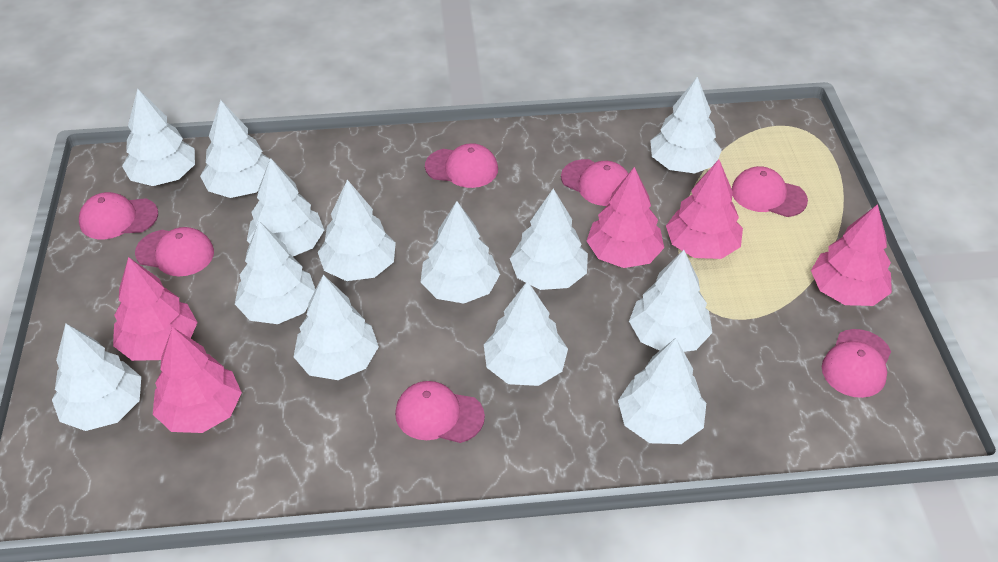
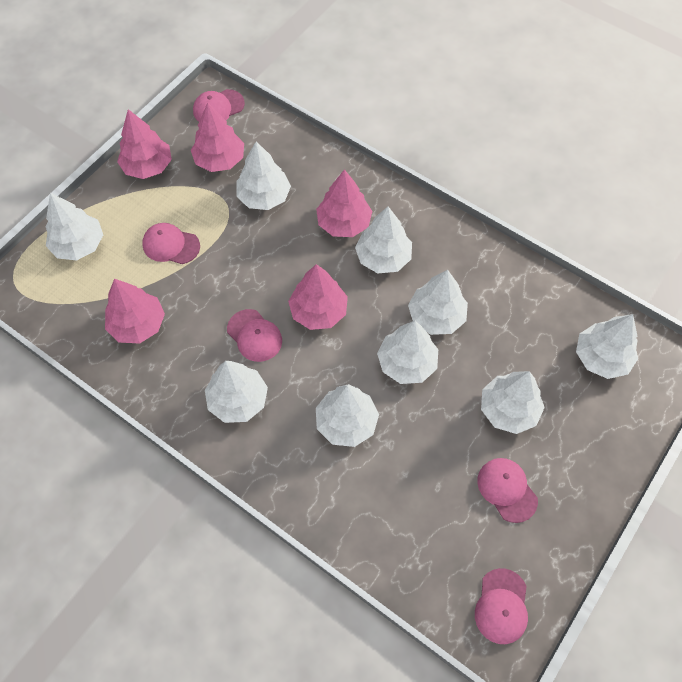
pink cap: [79,192,158,239] [135,227,214,276] [395,381,485,443] [425,143,498,188] [561,159,628,206] [732,166,808,217] [822,329,891,398] = 7 -> [142,223,200,264] [193,89,245,122] [227,309,282,362] [475,568,528,644] [477,458,538,523] = 5
white tree: [52,324,141,431] [122,89,195,186] [200,100,270,198] [235,221,316,324] [247,158,324,257] [294,275,379,380] [318,180,396,281] [421,201,500,303] [484,281,568,386] [510,189,588,290] [618,338,706,444] [629,250,712,352] [650,77,722,173] = 13 -> [46,193,103,261] [205,361,268,423] [236,142,291,210] [316,384,379,447] [355,206,412,273] [377,321,438,384] [408,270,468,335] [481,371,545,434] [576,314,638,379] = 9

